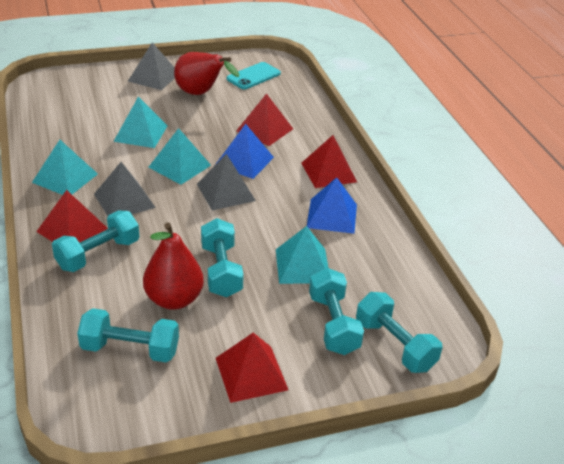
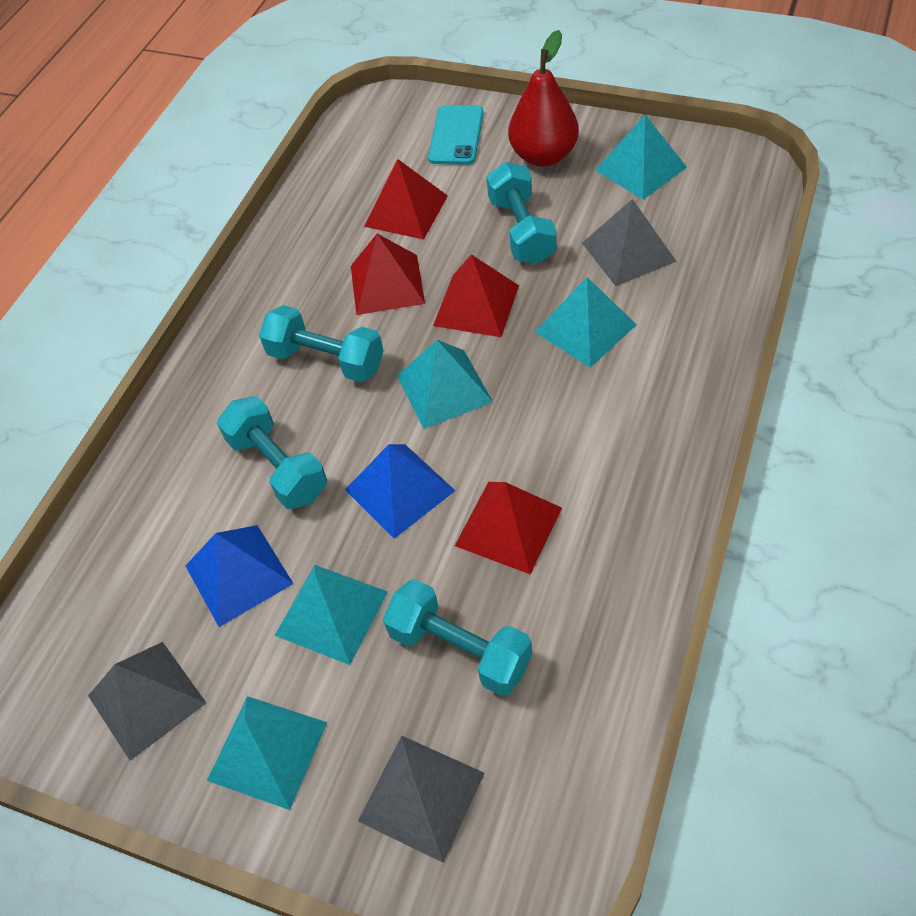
red pear: [143,223,204,310] [174,52,239,95] = 2 -> [508,30,579,167] = 1
turquoise dumbbell: [52,210,139,272] [77,308,179,362] [201,218,244,297] [309,268,364,355] [356,292,443,373] = 5 -> [217,396,327,509] [259,305,384,382] [383,579,532,696] [486,162,557,264] = 4
turquoise pyramid: [32,140,98,195] [113,96,167,148] [148,128,211,185] [276,226,328,284] = 4 -> [207,696,328,810] [274,565,388,665] [397,340,493,429] [535,277,637,368] [595,115,687,200] = 5

